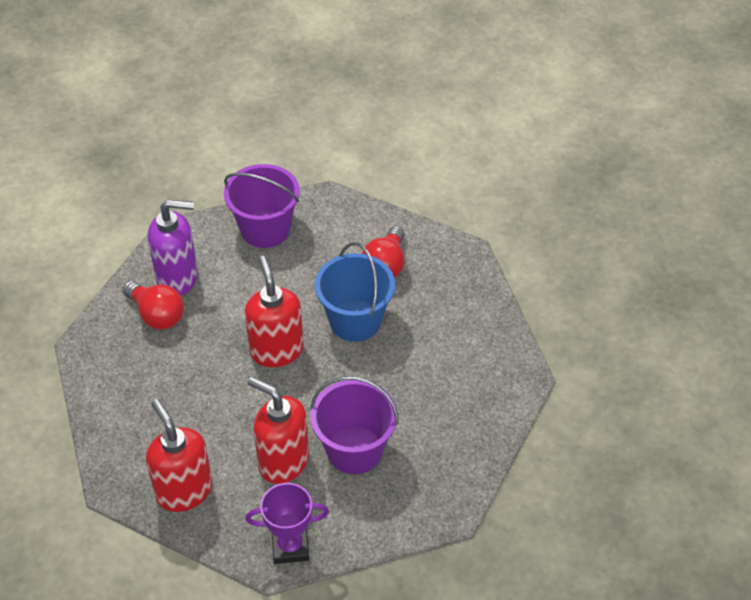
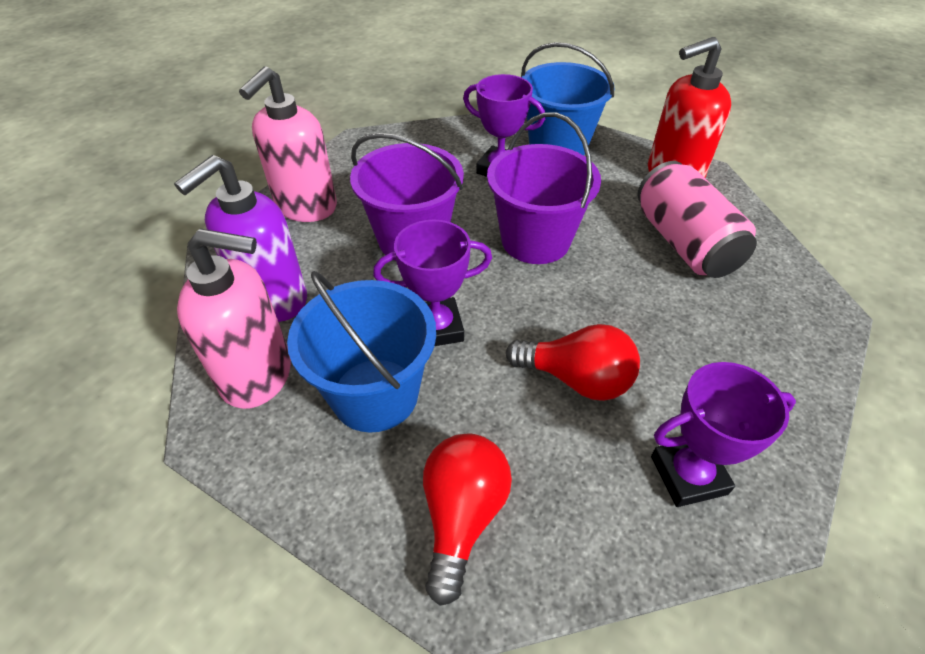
blue bucket: [315,242,395,342] = 1 -> [287,271,436,433] [521,42,614,156] = 2
pink can: none = 0 -> [638,161,757,278] = 1
pink soap dispenser: none = 0 -> [177,228,291,409] [239,66,337,222] = 2
purple trophy: [245,483,329,564] = 1 -> [373,220,492,346] [463,74,545,177] [651,362,796,507] = 3
red soap dispenser: [146,399,213,512] [245,256,304,367] [248,377,309,484] = 3 -> [648,37,731,178] = 1

